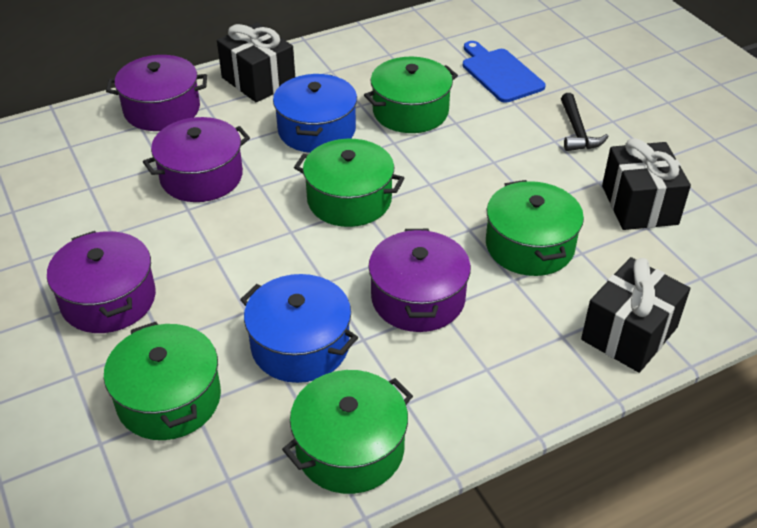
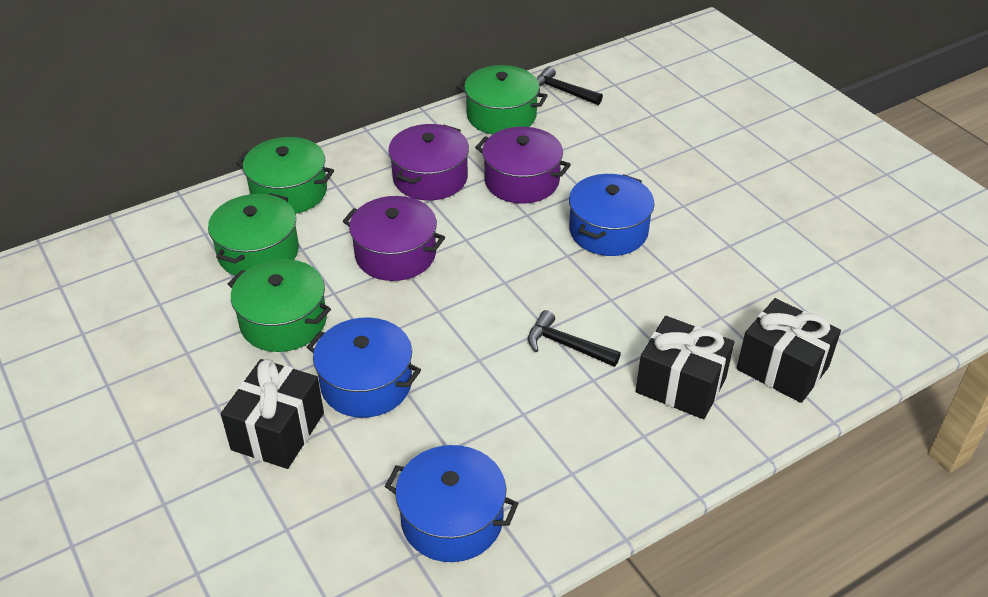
black hammer: [561,93,609,151] = 1 -> [528,310,621,367] [536,66,603,105] = 2
blue cutting board: [463,41,545,103] = 1 -> none = 0
blue pot: [240,274,358,383] [273,74,357,153] = 2 -> [307,317,421,418] [385,445,519,562] [569,174,654,256] = 3
green pot: [104,322,221,440] [282,370,413,494] [294,139,404,227] [364,57,458,133] [486,180,584,276] = 5 -> [208,193,299,276] [228,259,331,352] [236,137,334,214] [457,65,548,134] = 4
purple pot: [47,231,156,333] [106,55,207,131] [143,117,250,202] [368,229,471,332] = 4 -> [343,196,445,281] [388,124,469,201] [475,127,571,203] = 3

